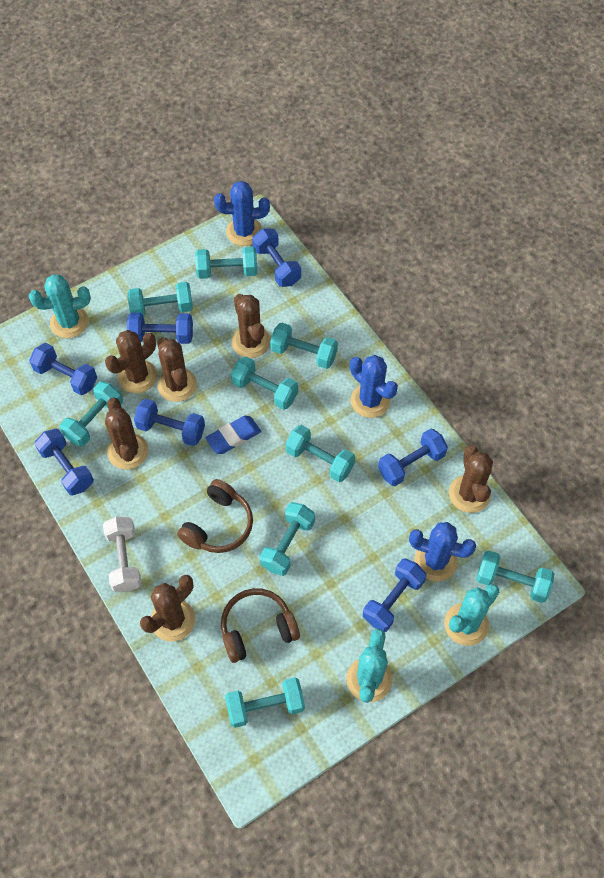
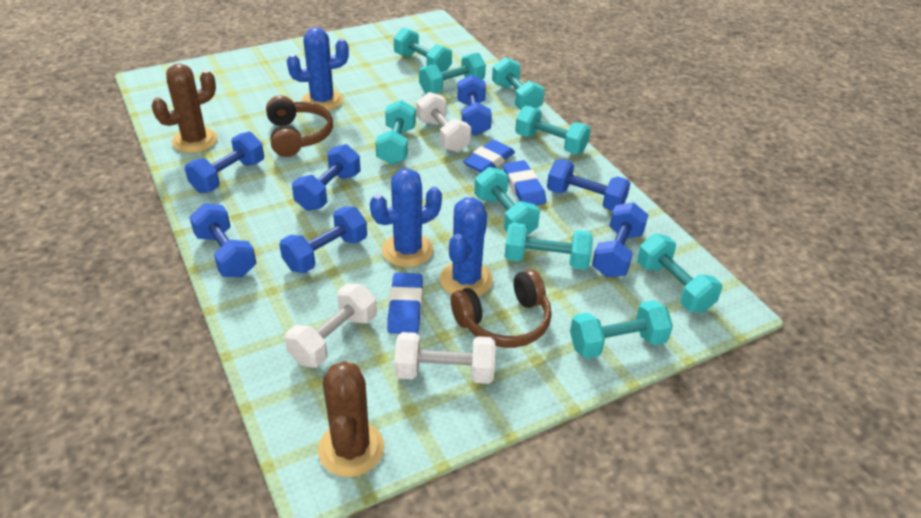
blue eraser: [206,416,261,454] = 1 -> [387,273,423,334] [463,140,515,173] [503,160,546,206] = 3
brown cactus: [105,330,157,393] [105,397,149,470] [140,575,195,642] [157,337,197,402] [232,294,270,358] [449,445,493,513] = 6 -> [152,64,218,153] [318,361,384,477] = 2
turquoise cactus: [29,274,91,338] [346,628,392,703] [444,584,499,646] = 3 -> none = 0
white dumbbell: [103,517,142,592] = 1 -> [285,284,377,368] [394,332,496,384] [416,92,471,152] = 3

